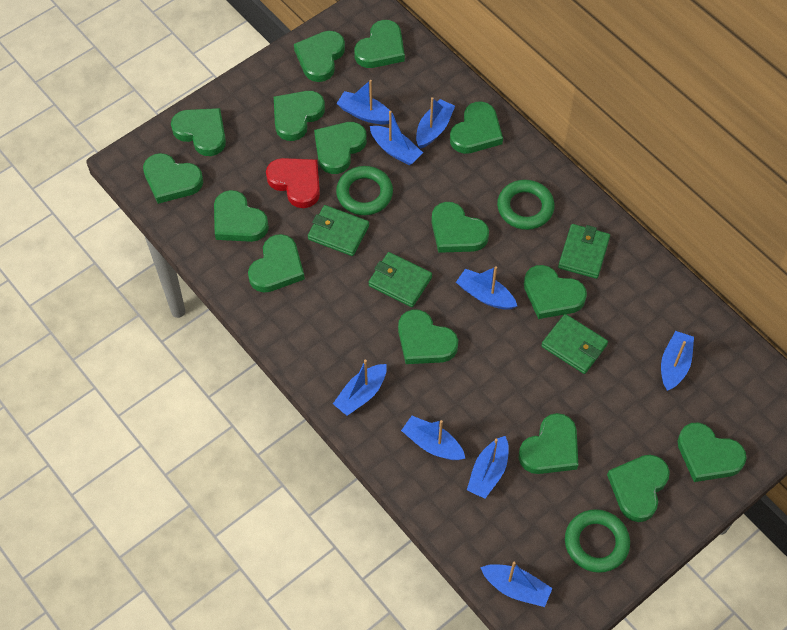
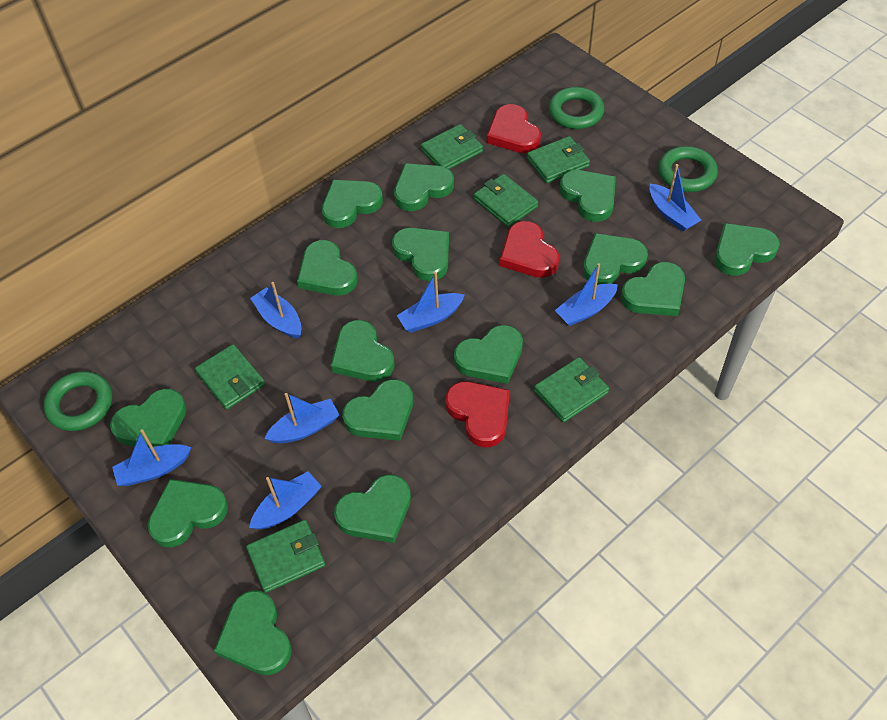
blue boat: [333,360,387,416] [337,80,395,125] [370,111,423,165] [401,416,465,460] [416,97,455,148] [456,266,517,310] [467,436,509,499] [480,562,553,607] [661,331,694,391] = 9 -> [112,429,191,486] [249,471,322,530] [250,282,302,339] [264,393,339,443] [397,272,465,333] [555,263,618,326] [649,164,701,231] = 7
green wallet: [308,205,369,256] [368,252,432,307] [541,314,608,374] [558,224,610,279] = 4 -> [195,344,265,410] [246,520,325,593] [421,124,483,169] [474,174,538,227] [527,136,590,183] [534,357,609,422] = 6
red heart: [266,158,320,208] = 1 -> [446,381,510,447] [487,104,541,153] [500,221,559,278] = 3

